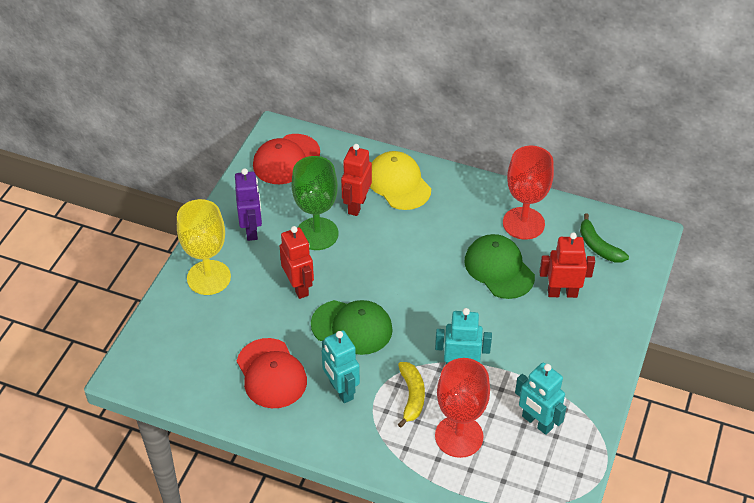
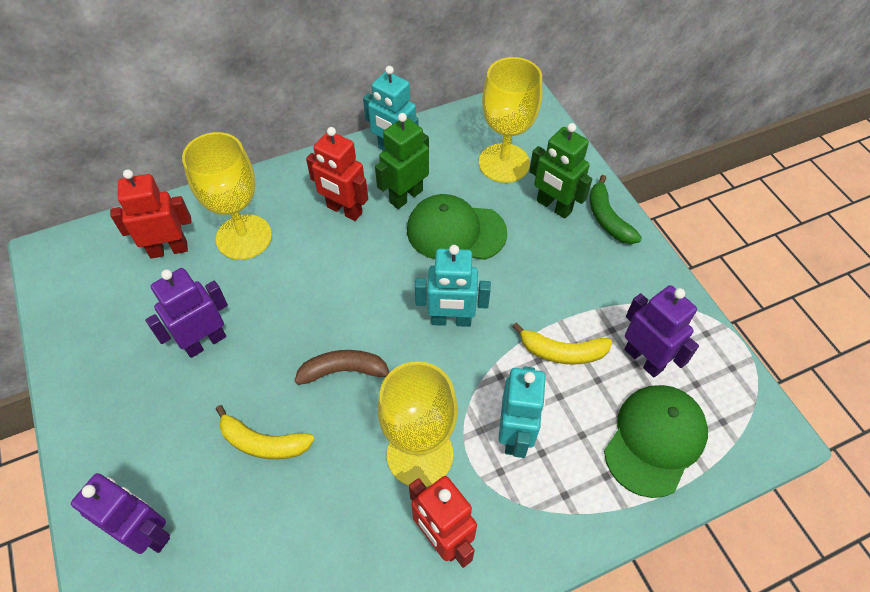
brown banana: none = 0 -> [295,350,390,385] = 1
green goblet: [291,156,338,250] = 1 -> none = 0
green robot: none = 0 -> [375,113,429,209] [529,123,592,219] = 2
purple robot: [235,168,262,241] = 1 -> [71,473,170,554] [145,268,228,358] [624,285,699,378] = 3
red cap: [237,338,307,408] [253,134,320,184] = 2 -> none = 0
red goblet: [435,358,490,458] [503,146,554,240] = 2 -> none = 0
yellow banana: [398,362,425,428] = 1 -> [216,405,314,459] [512,323,612,365] = 2
yellow cap: [370,151,431,210] = 1 -> none = 0
yellow goblet: [177,199,231,295] = 1 -> [182,132,272,260] [378,361,458,487] [479,57,542,183] = 3

